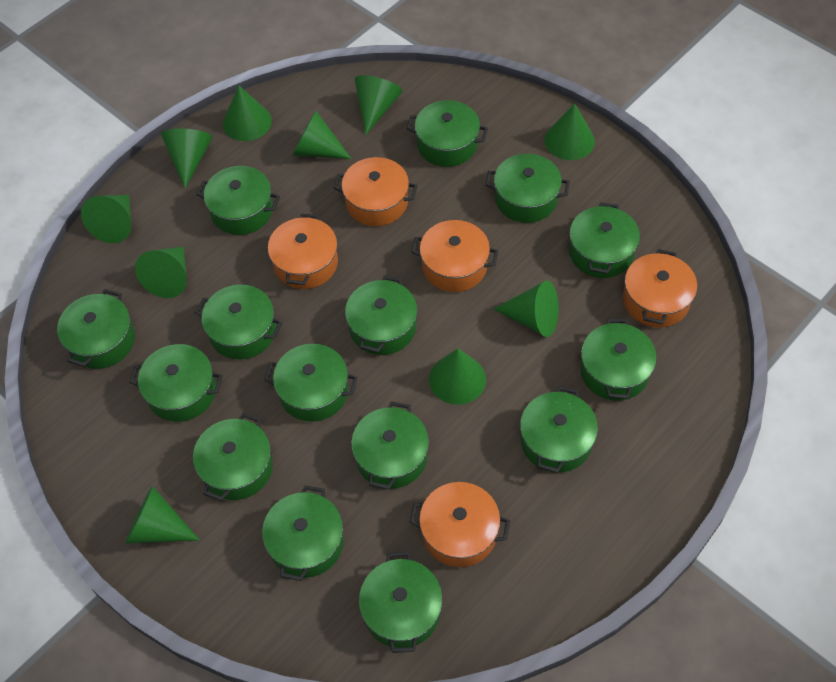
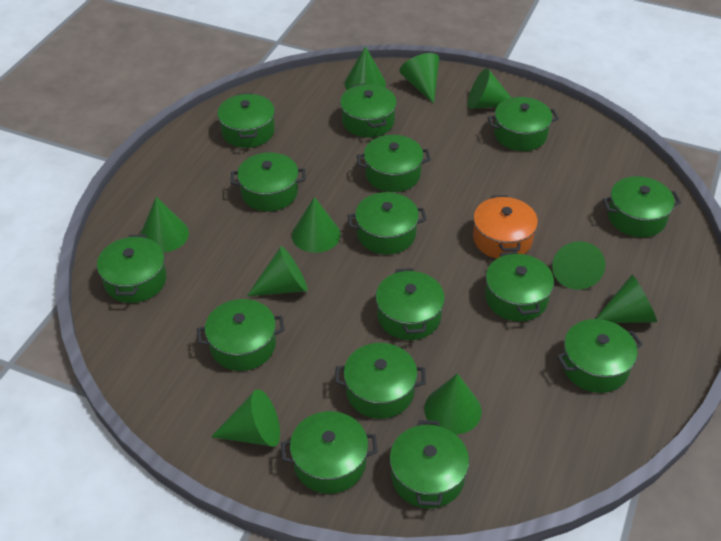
orange pot: [268,214,338,289] [334,157,418,226] [410,482,510,567] [411,220,498,292] [623,249,697,328] = 5 -> [473,195,538,259] = 1

